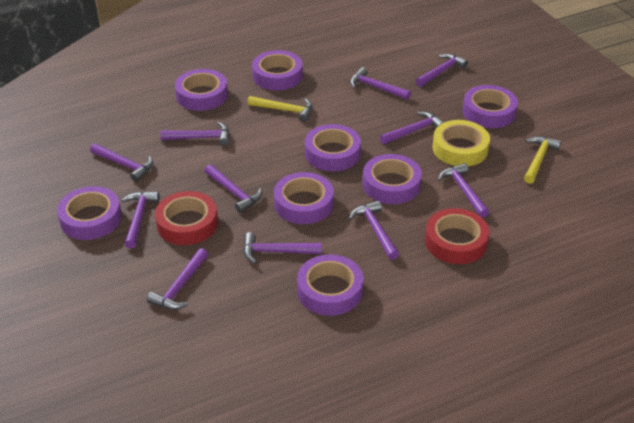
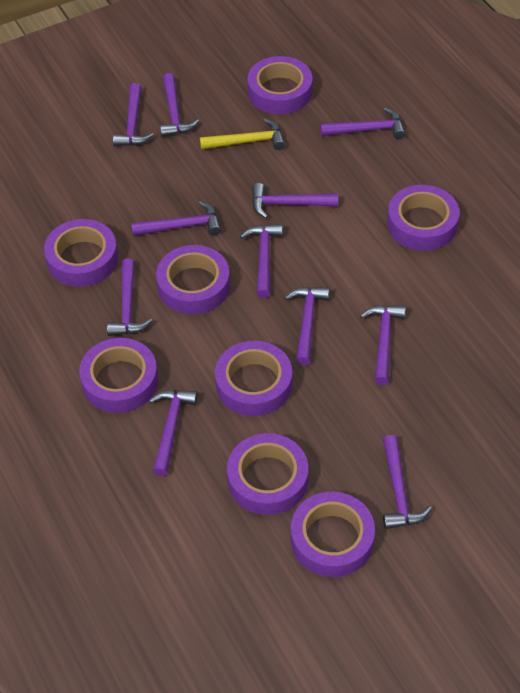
red tape: [155,191,218,245] [425,208,490,264] = 2 -> none = 0
yellow hammer: [248,96,313,122] [524,136,561,184] = 2 -> [200,118,285,150] = 1
yellow tape: [433,120,490,166] = 1 -> none = 0

